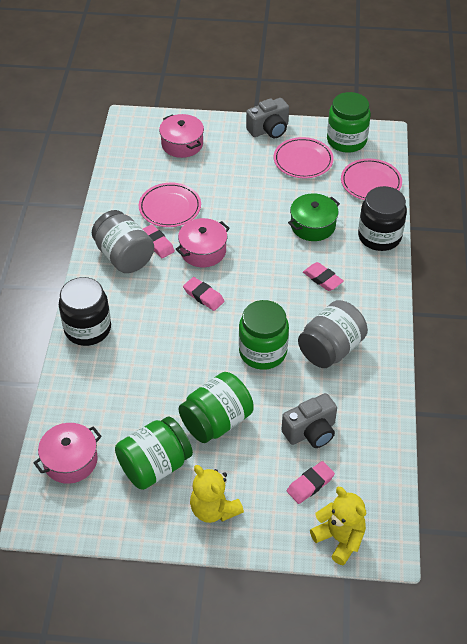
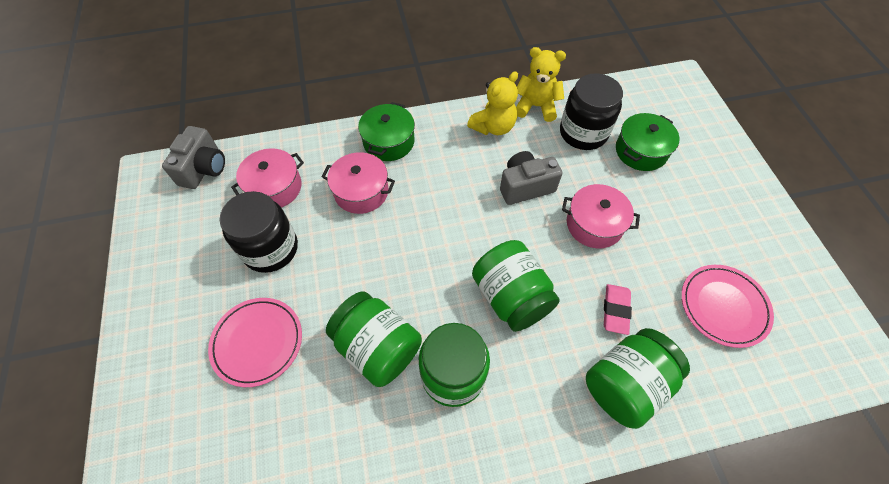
green pot: [288,194,340,241] = 1 -> [358,102,415,161] [616,113,680,171] = 2
grey jar: [92,210,154,273] [298,300,368,368] = 2 -> none = 0
pink eraser: [143,224,175,258] [183,277,225,311] [287,461,335,504] [303,262,344,291] = 4 -> [604,284,632,335] = 1
pink plate: [139,183,201,227] [274,137,334,178] [341,158,402,200] = 3 -> [208,298,302,387] [681,265,774,348] = 2

